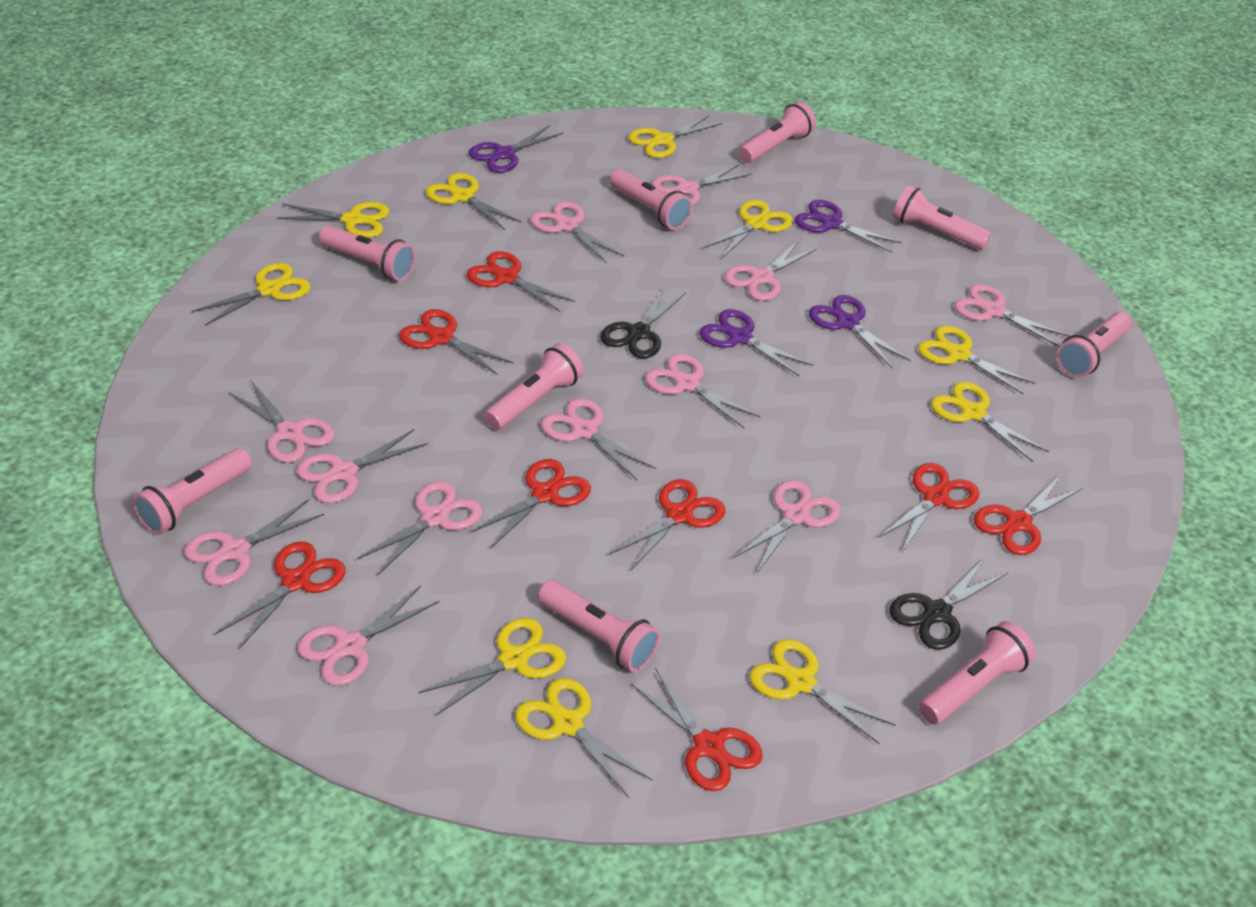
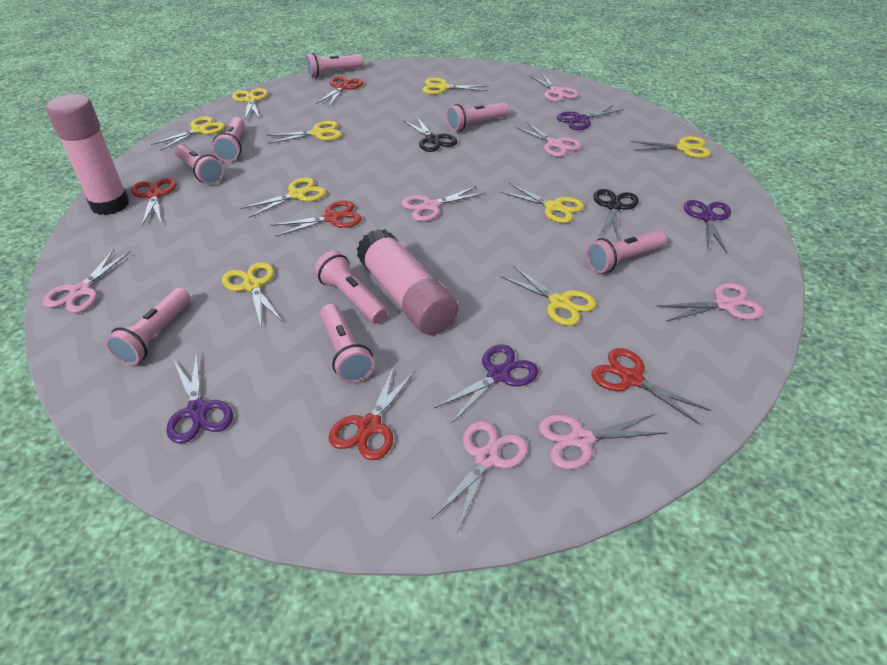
pink flashlight: [132,448,252,535] [319,225,415,281] [485,343,584,430] [538,580,660,672] [610,169,693,230] [739,102,816,163] [893,185,991,250] [919,621,1036,725] [1056,312,1132,378] = 9 -> [105,288,190,365] [174,144,224,185] [212,117,245,162] [305,53,364,78] [314,251,387,324] [320,304,374,383] [446,102,509,131] [586,230,666,273] = 8
pink glue stick: none = 0 -> [46,94,129,215] [357,229,458,335] = 2
pink scissors: [184,499,325,586] [229,381,334,463] [297,429,428,503] [297,585,440,686] [357,481,482,576] [530,201,624,264] [541,398,656,480] [645,354,760,428] [651,164,752,205] [724,240,817,301] [733,480,841,572] [954,284,1070,347] = 12 -> [43,249,130,313] [401,186,486,222] [432,421,528,532] [515,122,581,157] [529,72,579,102] [539,414,666,469] [656,283,764,321] = 7
red scissors: [215,541,346,649] [399,309,514,375] [467,251,575,312] [471,459,591,548] [609,479,725,570] [631,668,763,791] [878,463,979,552] [974,475,1084,555] = 8 -> [131,178,177,226] [271,200,362,237] [316,76,363,106] [329,366,416,460] [591,348,711,425] = 5
yellow scissors: [192,263,311,326] [276,202,389,238] [419,618,566,715] [426,173,521,230] [515,678,653,798] [628,115,722,158] [703,200,793,259] [749,639,896,745] [918,326,1036,395] [931,382,1049,462] = 10 -> [151,116,225,151] [222,262,283,326] [232,88,268,119] [240,177,326,218] [267,121,342,144] [423,78,488,94] [500,183,584,223] [500,266,596,326] [631,136,711,158] = 9

